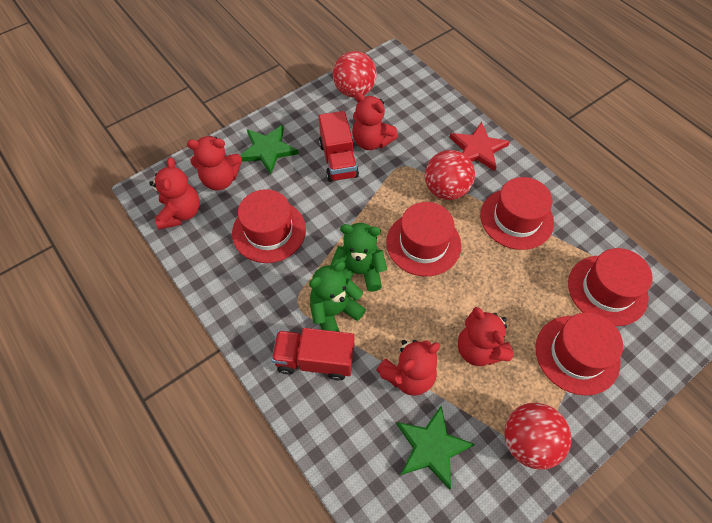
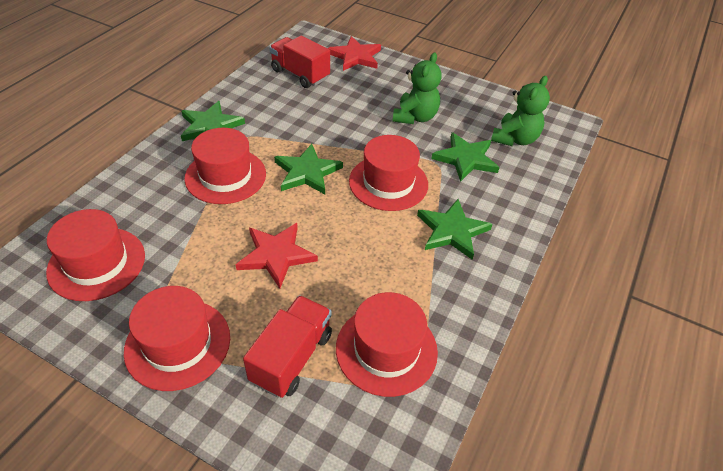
green star: [240,125,299,175] [396,405,475,490] = 2 -> [181,101,245,141] [274,144,343,194] [417,199,493,260] [431,132,500,182] = 4
red ball: [333,51,377,98] [425,150,475,200] [504,403,571,470] = 3 -> none = 0
red star: [449,122,510,171] = 1 -> [236,223,318,288] [327,36,381,71] = 2
red teddy bear: [150,157,200,230] [187,136,242,190] [352,92,398,150] [376,340,440,396] [458,307,514,366] = 5 -> none = 0

